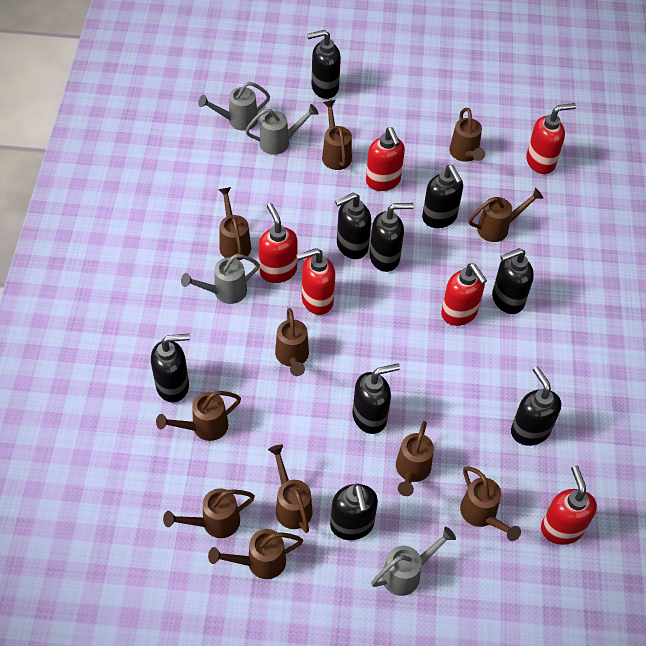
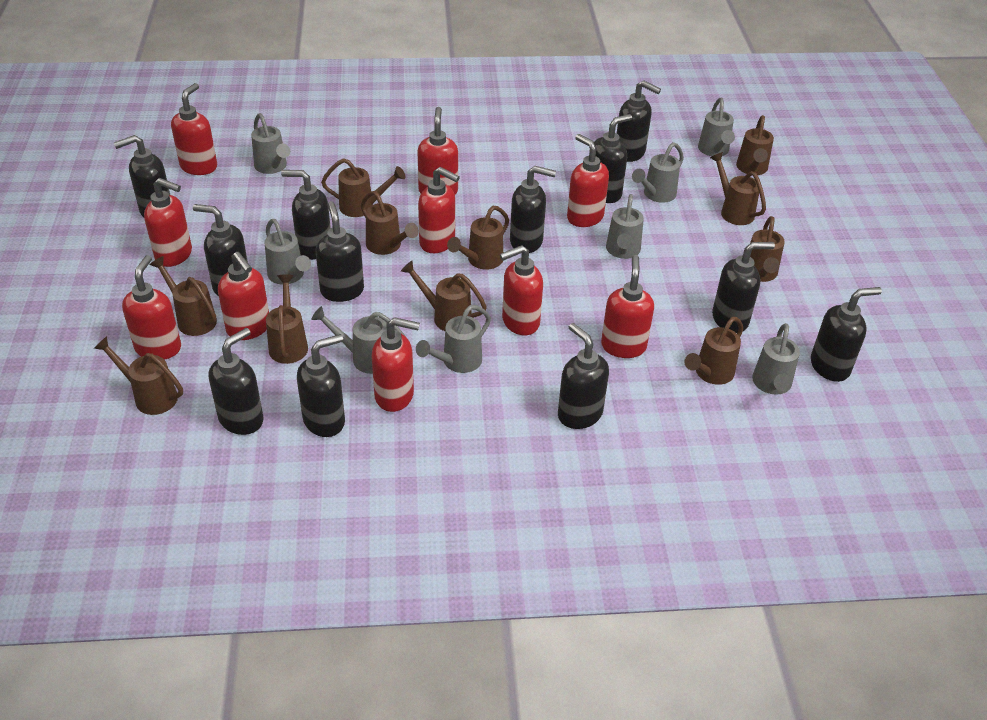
black soap dispenser: [151,334,190,402] [307,30,341,99] [330,483,378,540] [335,193,371,259] [352,363,400,434] [369,203,414,272] [422,165,463,228] [492,248,534,314] [511,366,561,446] = 9 -> [114,135,170,217] [193,204,248,296] [209,328,264,435] [281,170,331,260] [297,334,345,437] [316,201,364,302] [510,166,556,253] [558,323,609,429] [594,114,632,203] [617,80,661,162] [712,242,775,333] [811,287,882,382] = 12
grey watering can: [181,254,260,304] [198,82,270,131] [245,104,319,155] [371,527,456,596] = 4 -> [251,113,290,174] [264,219,311,285] [311,306,406,374] [416,305,491,373] [606,194,644,259] [632,142,684,203] [698,98,735,156] [752,323,800,395] = 8
red soap dispenser: [259,203,298,283] [296,248,335,315] [366,127,405,191] [441,263,487,326] [526,103,576,174] [541,465,597,545] = 6 -> [122,255,181,360] [144,178,192,267] [171,83,217,175] [218,252,269,340] [372,317,420,412] [417,107,458,195] [418,167,460,253] [500,245,543,335] [567,134,609,227] [601,255,654,358] = 10

